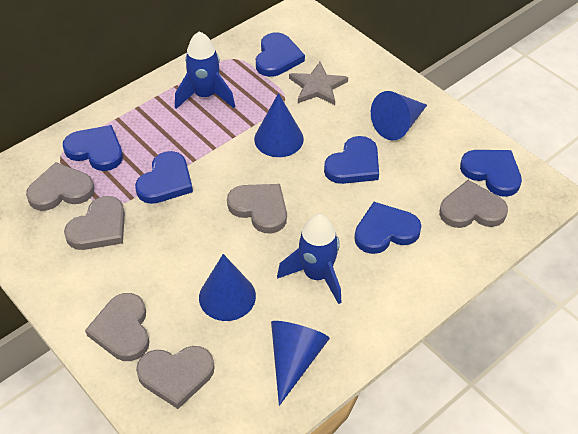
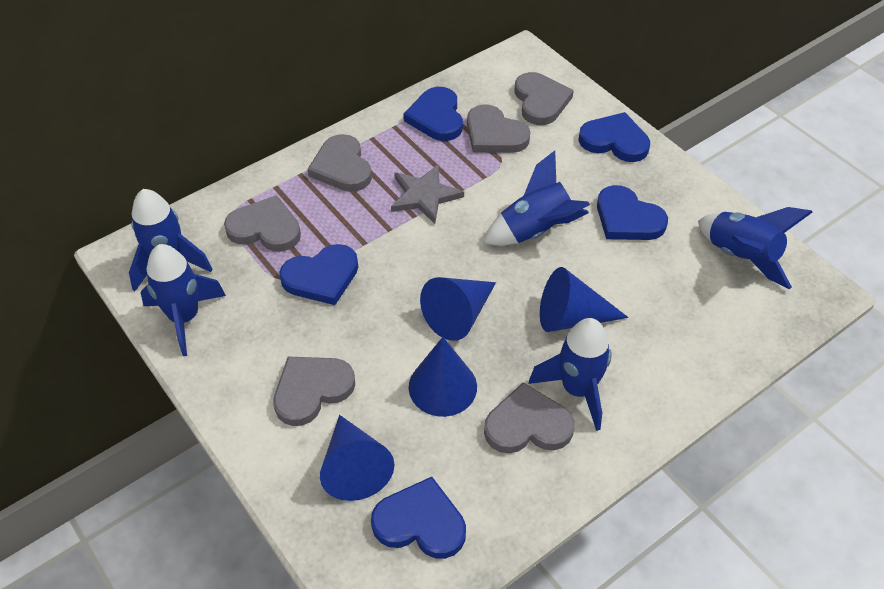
blue heart: [63,125,123,171] [135,151,193,204] [256,32,305,77] [324,136,379,184] [354,202,421,254] [460,150,522,197] = 6 -> [279,244,358,305] [371,477,466,559] [403,87,463,141] [578,112,650,162] [597,185,668,240] = 5
blue rocket: [175,31,235,109] [277,214,342,304] = 2 -> [129,189,212,291] [140,244,226,356] [484,151,590,246] [529,318,612,431] [698,207,813,289] = 5

